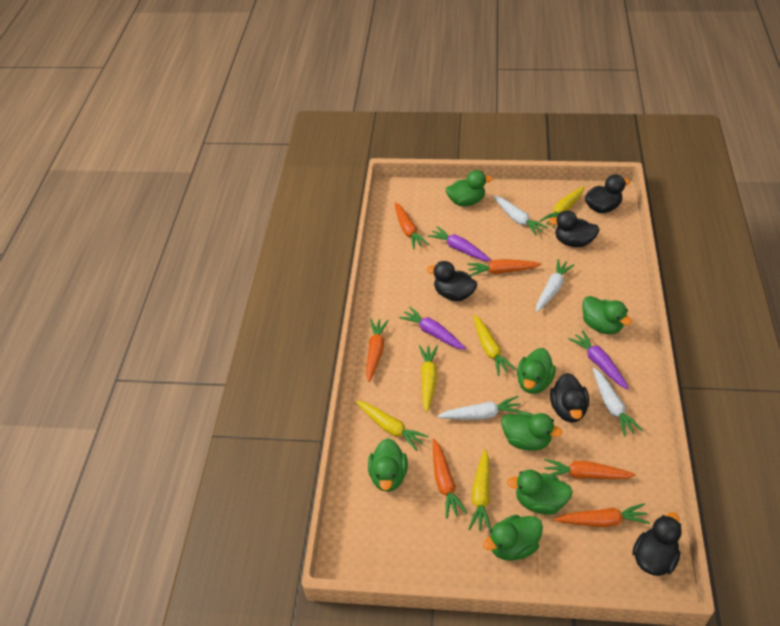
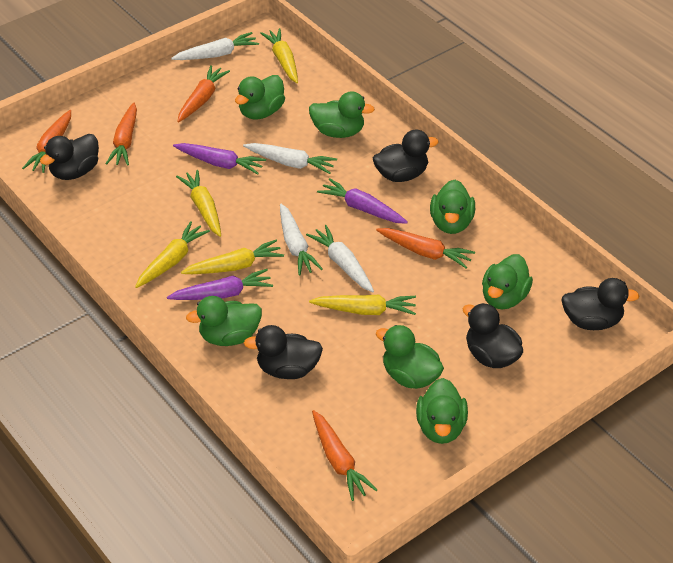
orange carrot: [366,319,389,382] [395,202,429,250] [433,439,467,519] [467,259,542,276] [544,459,636,479] [554,503,650,527] = 6 -> [22,110,71,173] [106,102,137,166] [177,65,230,122] [312,410,377,501] [376,228,475,268] = 5

